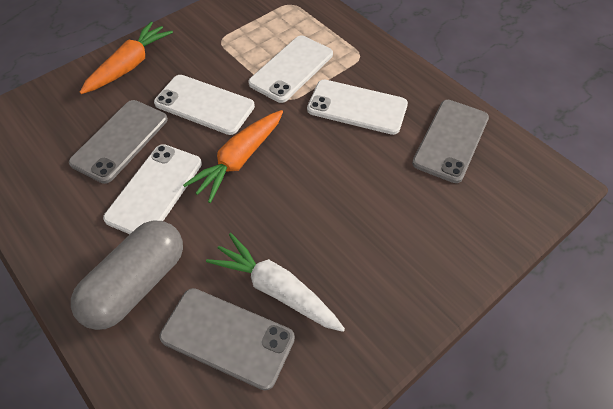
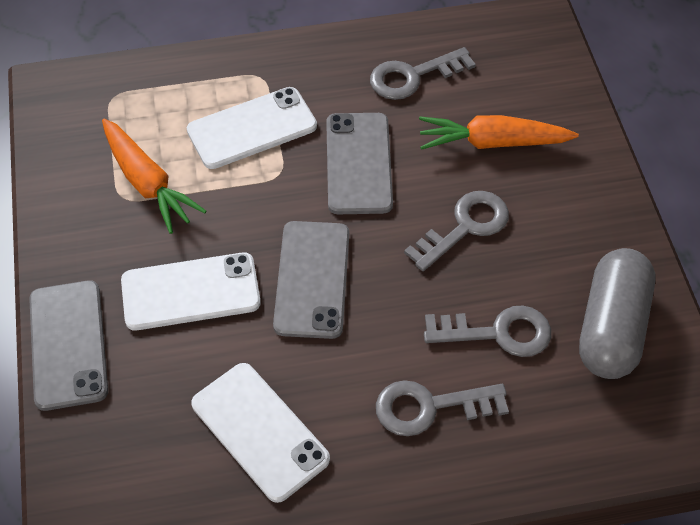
grey key: none = 0 -> [370,47,476,100] [376,380,509,436] [404,191,509,271] [424,305,551,357] = 4
white carrot: [206,233,345,332] = 1 -> none = 0
white phone: [103,144,202,234] [154,75,255,135] [248,35,333,103] [307,80,408,135] = 4 -> [121,253,261,330] [187,87,317,169] [191,363,330,503] = 3

